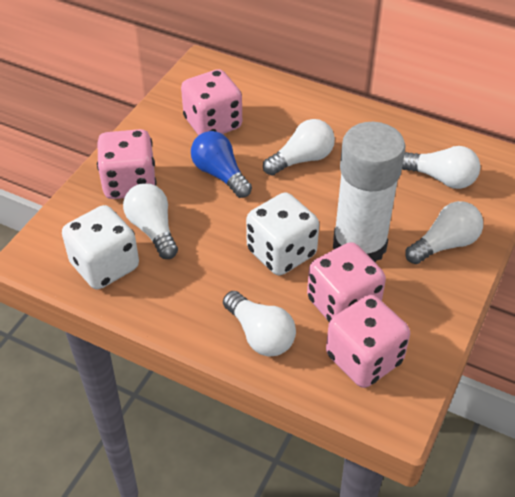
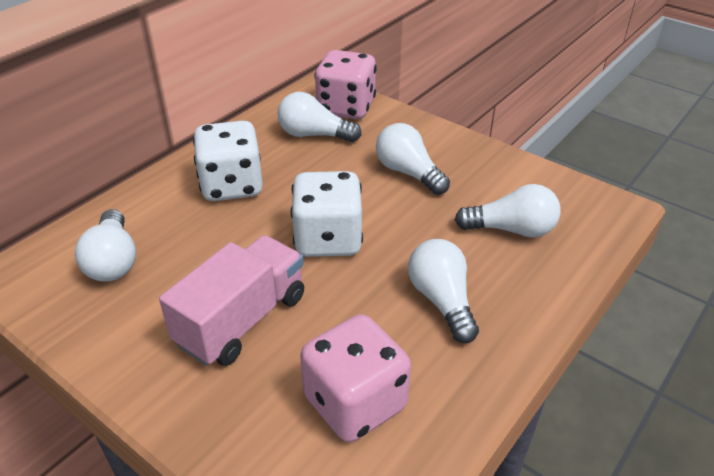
blue light bulb: [191,131,252,198] = 1 -> none = 0
pink dice: [97,129,156,199] [181,69,242,136] [307,242,386,322] [326,295,410,388] = 4 -> [300,314,411,442] [314,50,377,119] = 2
pink truck: none = 0 -> [159,235,304,366] = 1
white glue stick: [333,122,406,262] = 1 -> none = 0

